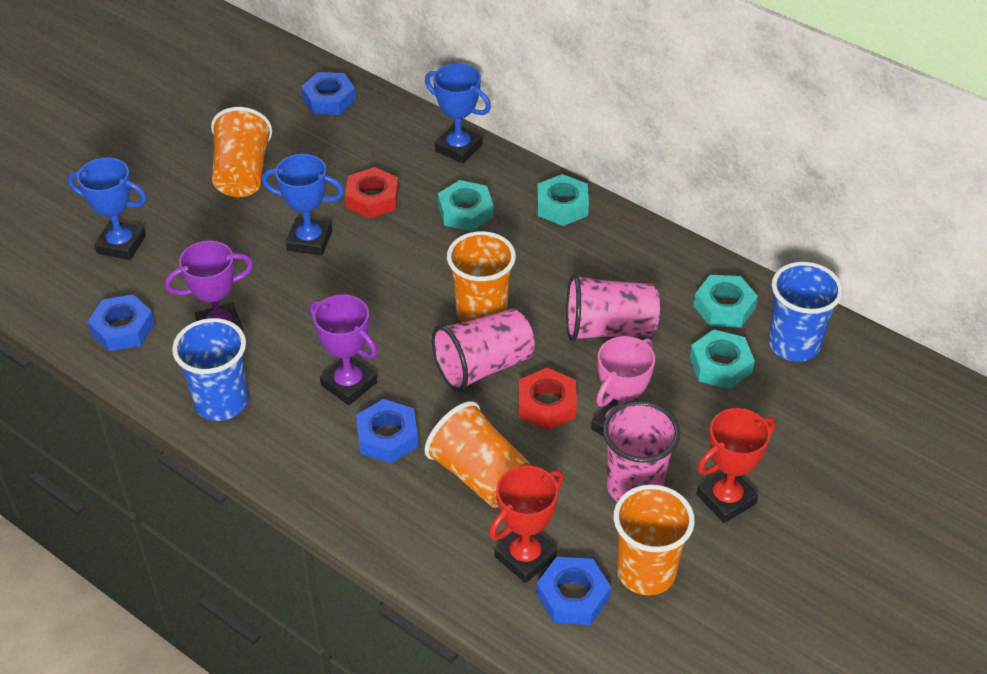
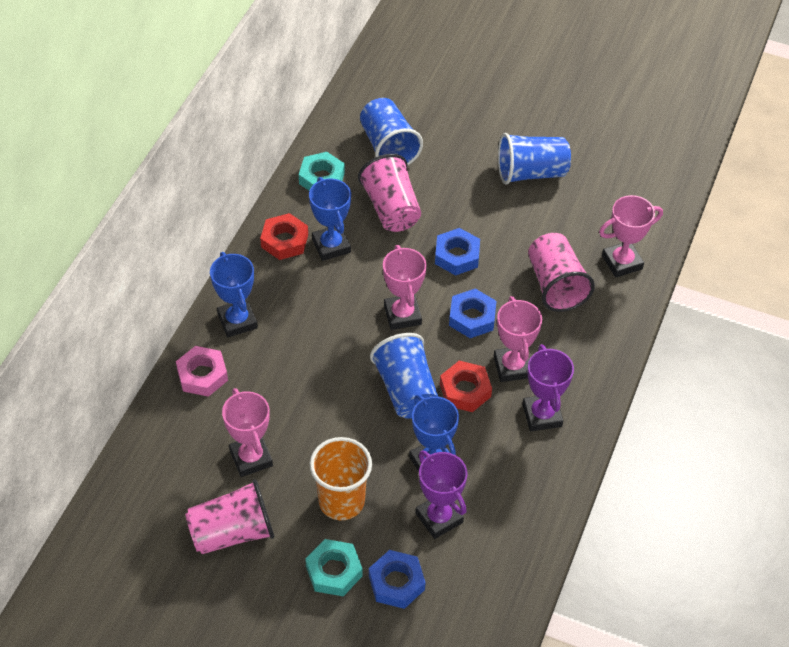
blue cup: [172,318,248,421] [768,262,843,362] = 2 -> [360,98,423,166] [370,333,438,419] [498,133,571,185] = 3
blue nut: [88,294,155,351] [301,72,356,115] [356,399,418,463] [537,557,611,625] = 4 -> [369,550,426,609] [435,228,480,276] [449,288,497,338] = 3
orange cup: [211,107,272,197] [424,401,532,508] [447,231,516,323] [614,484,695,595] = 4 -> [310,437,372,520] = 1
pink nut: none = 0 -> [176,346,228,397] = 1
pink trophy: [591,336,655,437] = 1 -> [222,388,273,477] [383,245,427,330] [494,296,542,382] [599,195,663,278] = 4
red trophy: [489,465,564,583] [697,408,776,523] = 2 -> none = 0
turquoise nut: [438,180,494,231] [537,174,589,226] [689,329,755,389] [693,275,758,328] = 4 -> [299,152,345,191] [305,539,363,596] = 2

